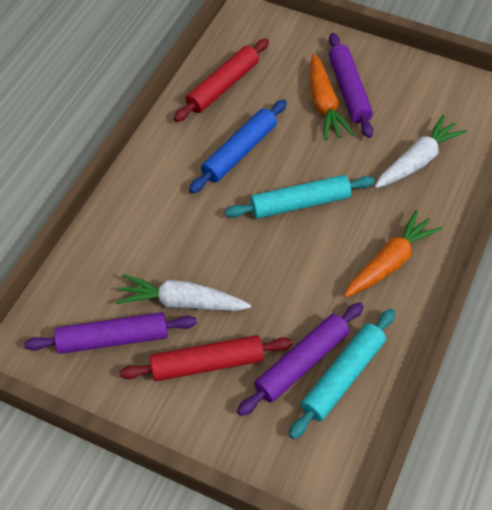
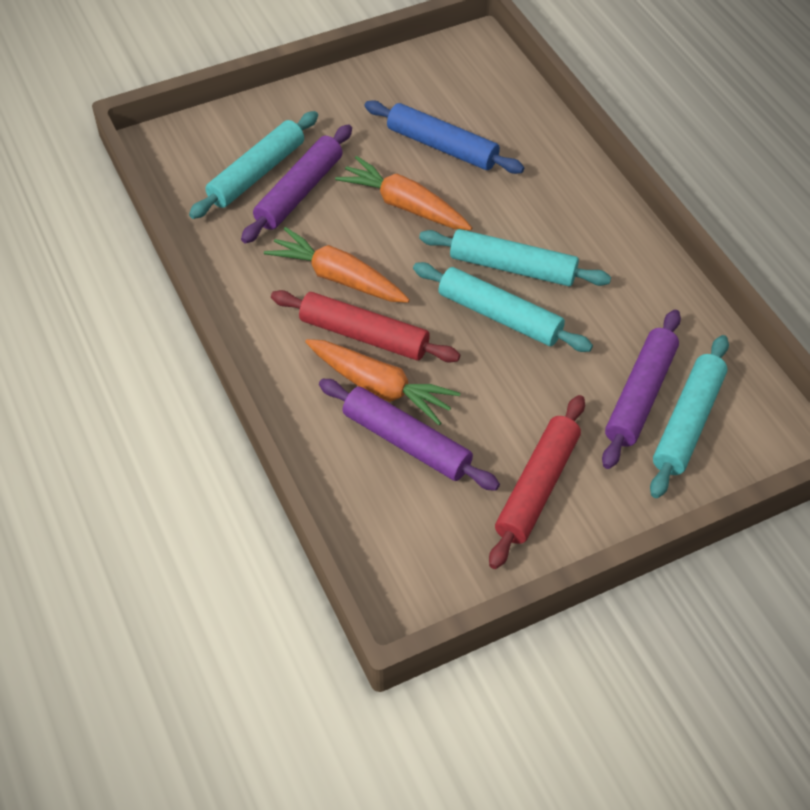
orange carrot: [310,54,354,140] [344,210,442,298] = 2 -> [264,227,410,303] [305,339,460,425] [335,156,472,230] = 3
turquoise rolling pin: [225,175,375,219] [289,309,395,439] = 2 -> [189,111,318,219] [413,262,593,352] [419,229,611,286] [650,335,729,498] = 4
white carrot: [116,274,251,311] [375,115,467,188] = 2 -> none = 0

